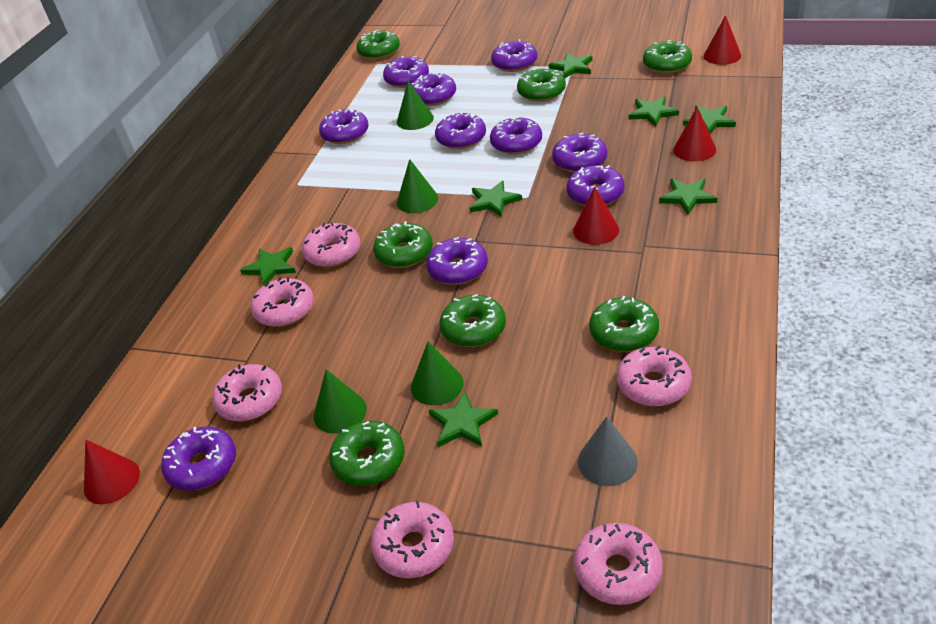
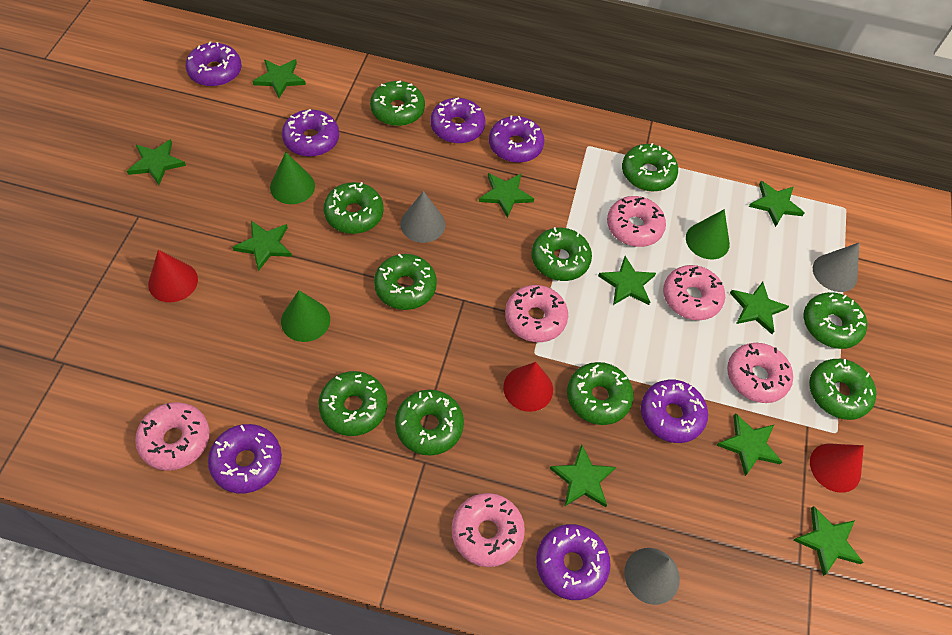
green cone: [314,369,367,434] [397,81,434,130] [397,159,438,213] [411,341,464,405] = 4 -> [270,152,315,204] [281,290,330,342] [686,209,730,259] = 3
green donut: [329,421,405,486] [356,30,400,60] [373,221,433,268] [439,294,506,347] [517,68,566,102] [589,296,659,351] [643,40,692,74] = 7 -> [318,371,387,436] [323,182,384,234] [370,81,425,126] [374,254,437,310] [395,390,464,456] [531,227,592,281] [567,362,634,425] [622,143,678,191] [804,292,867,349] [809,359,876,420] = 10
green star: [240,247,296,286] [429,392,498,447] [469,181,522,217] [549,53,593,78] [628,96,679,127] [659,179,718,215] [683,105,736,133] = 7 -> [127,139,186,185] [232,221,292,271] [253,59,306,98] [479,173,534,218] [549,444,616,507] [598,256,656,305] [716,413,782,476] [730,282,789,334] [749,181,804,227] [793,506,864,576] = 10
grey cone: [578,416,638,486] = 1 -> [400,191,445,243] [624,548,680,605] [813,243,859,292] = 3
purple donut: [161,426,236,491] [319,109,369,144] [383,56,429,88] [411,72,456,106] [426,237,488,285] [435,112,486,149] [490,116,542,155] [491,39,537,72] [552,133,607,173] [567,165,624,206] = 10 -> [185,41,242,87] [208,424,282,494] [282,109,339,157] [430,97,486,144] [489,115,544,163] [536,524,611,600] [641,380,708,443] = 7
red cone: [84,440,140,504] [573,187,619,245] [673,107,716,162] [704,15,741,65] = 4 -> [148,250,198,302] [503,362,553,412] [810,444,864,493] = 3

